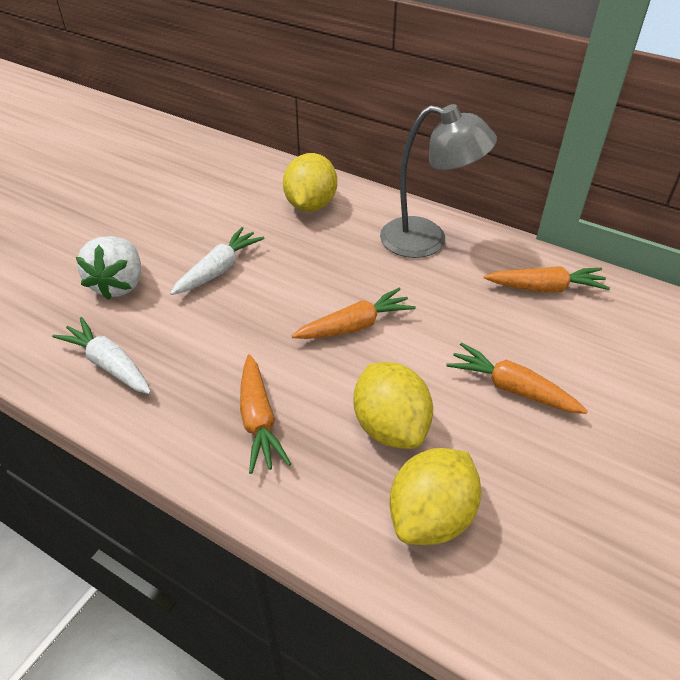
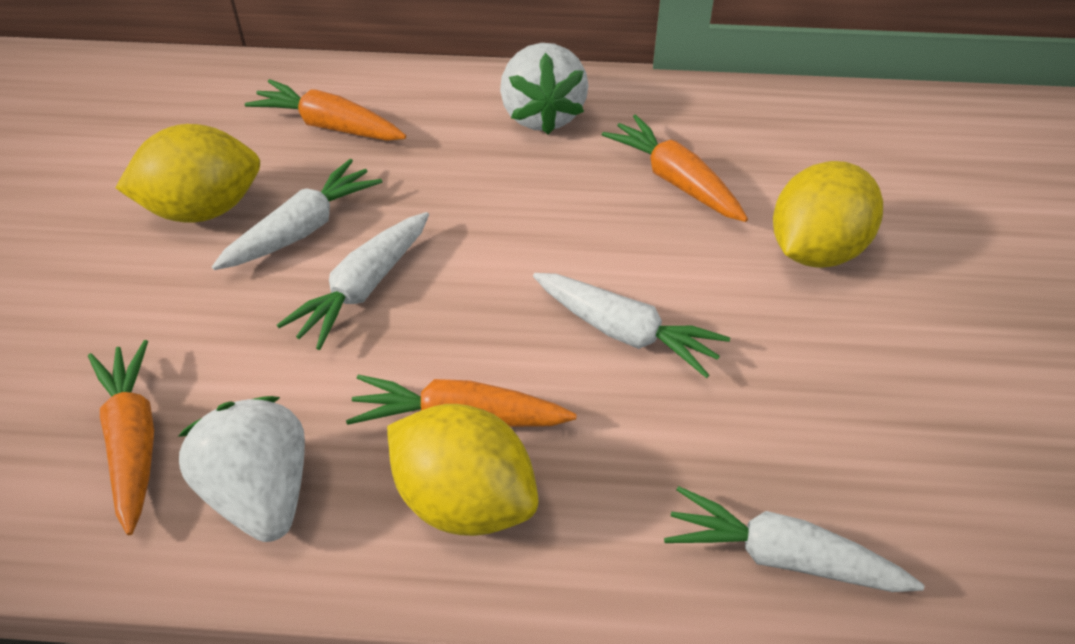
grey lamp: [380,104,497,258] = 1 -> none = 0
white carrot: [52,317,151,394] [170,227,265,295] = 2 -> [212,159,382,270] [277,212,429,350] [533,273,730,378] [664,486,925,592] = 4
white strawberry: [76,236,141,300] = 1 -> [178,396,305,542] [500,43,589,135] = 2

